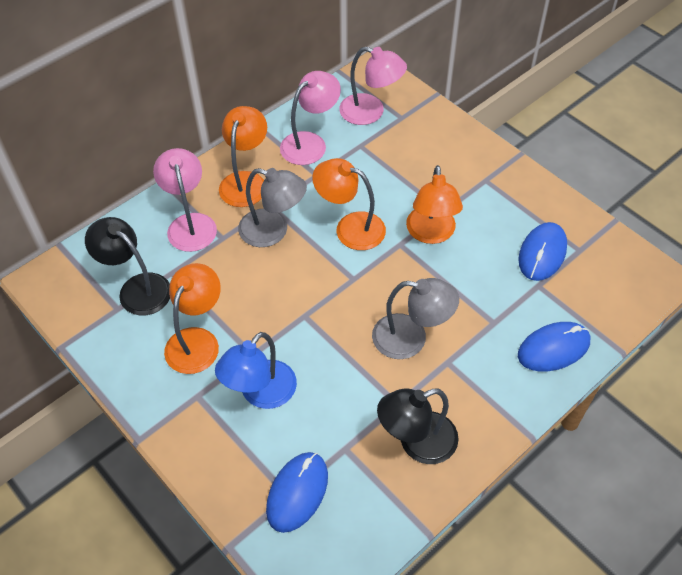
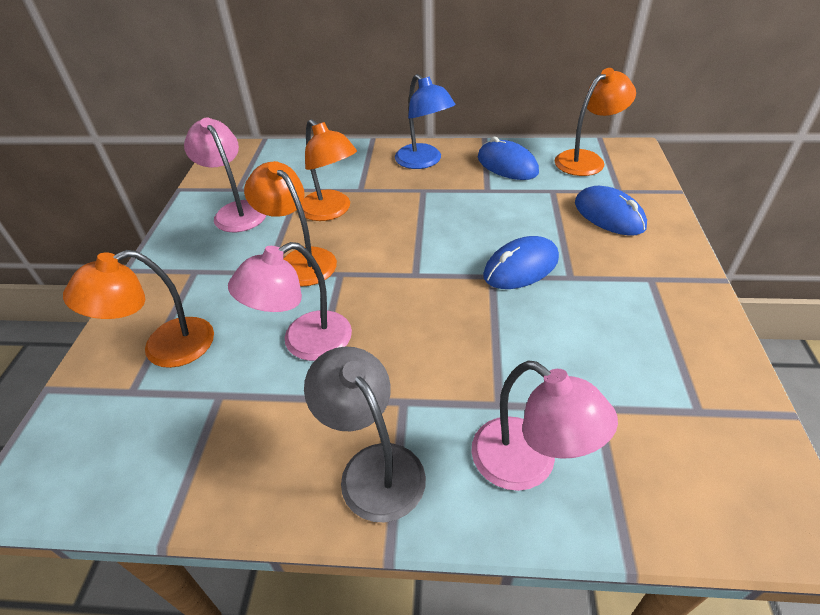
black lamp: [85,217,170,315] [377,388,459,464] = 2 -> none = 0
grey lamp: [238,168,307,247] [372,278,459,359] = 2 -> [304,347,426,522] = 1

